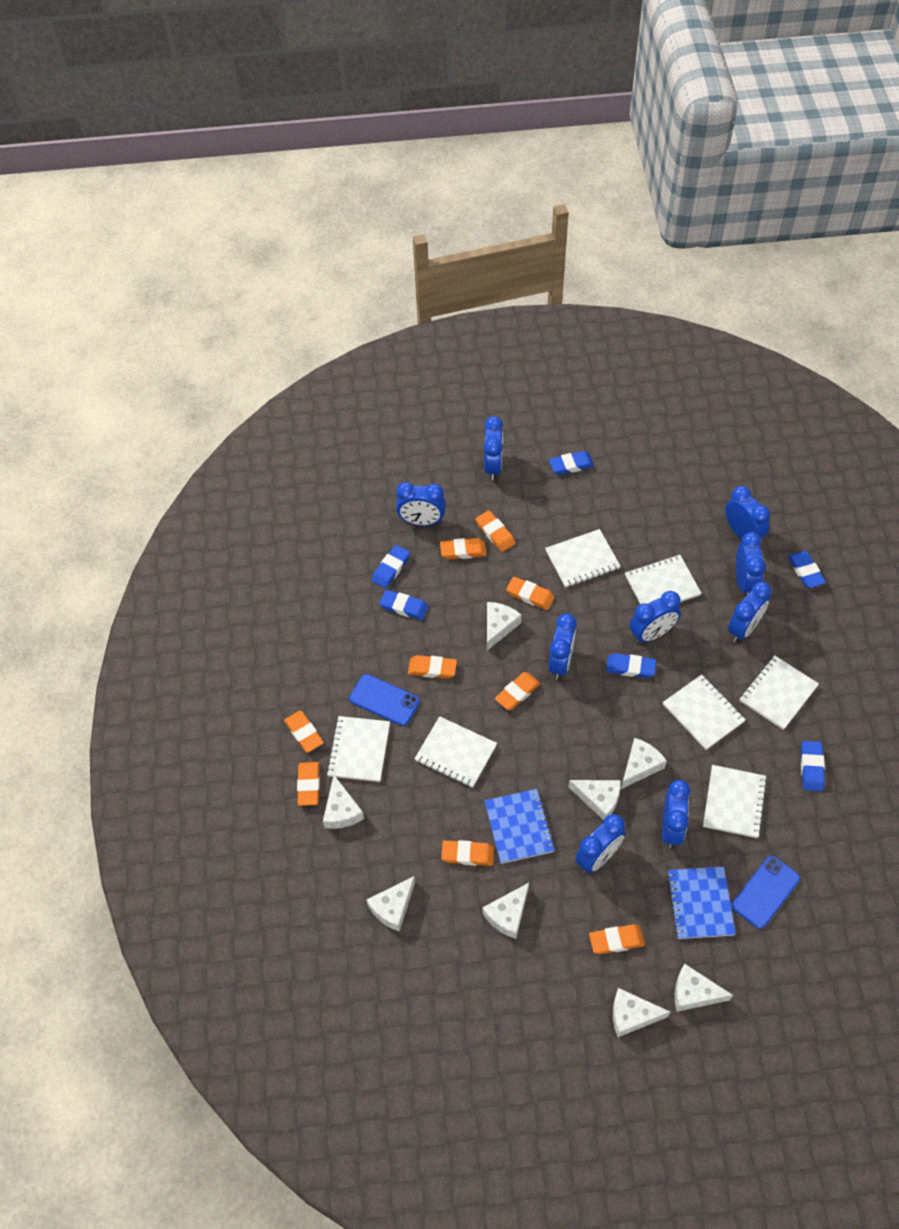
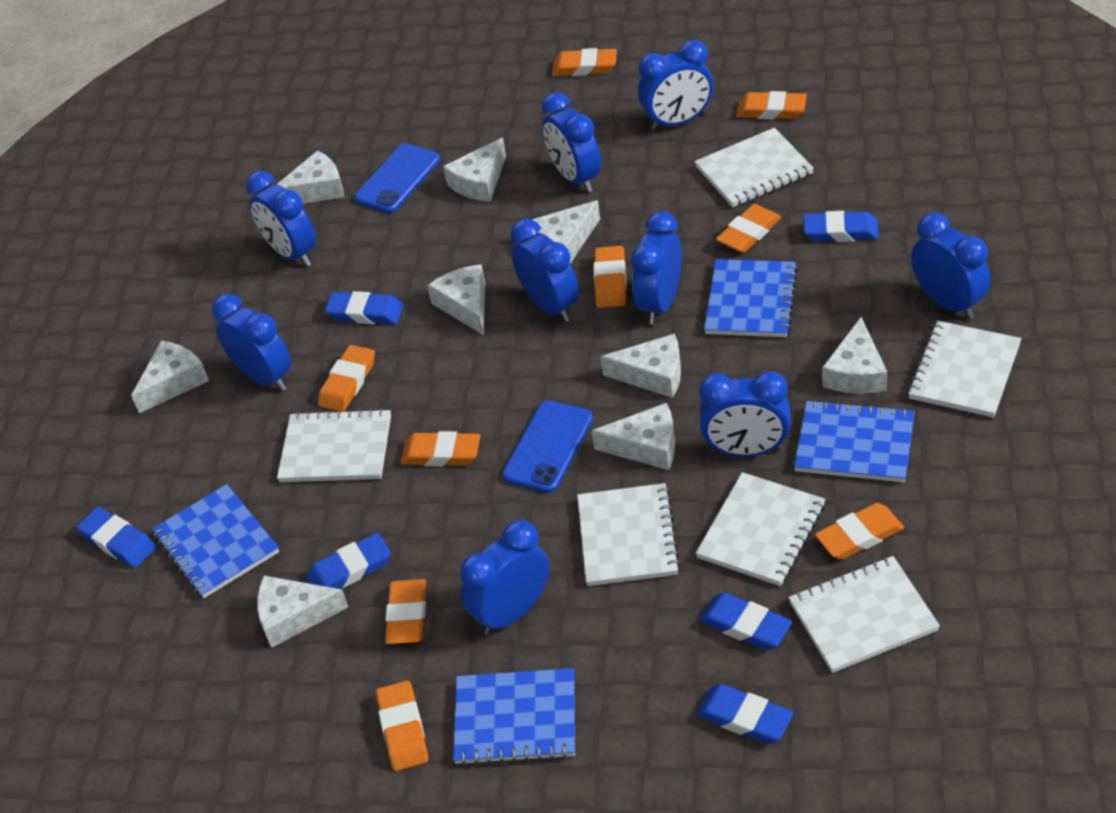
blue notebook: [484,789,555,864] [667,867,736,939] = 2 -> [152,484,279,598] [453,668,575,765] [704,259,798,337] [794,400,915,482] = 4
white cheese: [323,775,364,829] [366,876,415,932] [482,883,529,939] [487,602,522,651] [569,780,621,820] [613,988,671,1037] [621,738,667,789] [674,963,733,1012] = 8 -> [131,340,209,413] [257,576,348,648] [277,150,344,204] [427,264,485,335] [443,138,506,202] [532,200,600,264] [591,403,675,470] [600,334,681,398] [822,317,887,394] = 9
white notebook: [326,716,390,782] [414,716,497,788] [545,529,621,588] [625,555,702,604] [663,674,746,750] [703,765,767,838] [740,655,819,730] = 7 -> [277,408,391,482] [577,483,680,586] [694,128,814,207] [695,472,825,586] [788,556,940,673] [908,321,1021,418] = 6

